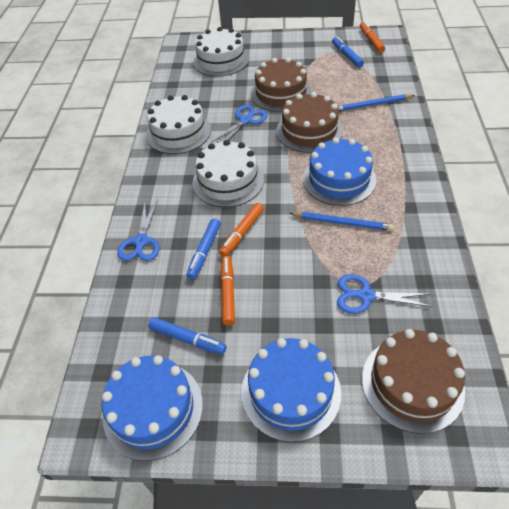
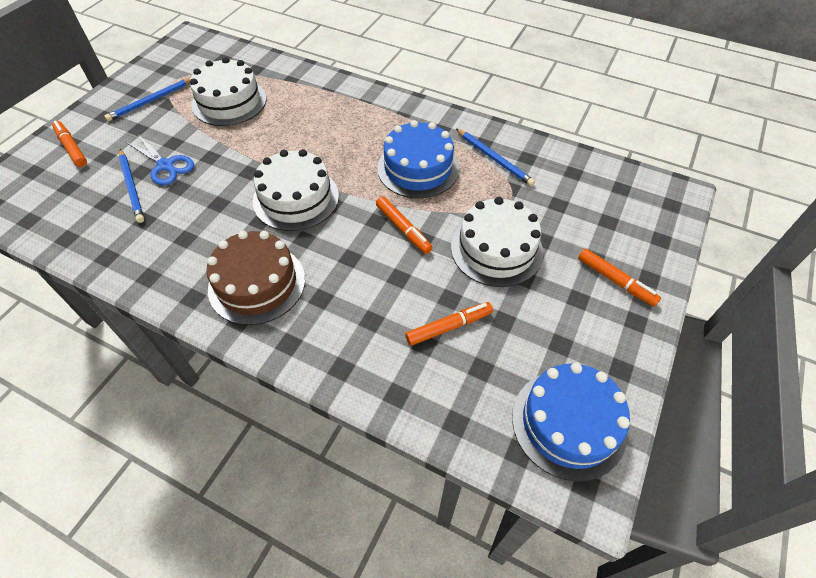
blue cake: [102,355,203,461] [241,338,341,442] [303,137,376,206] = 3 -> [377,120,459,198] [512,363,630,481] = 2
blue marker: [148,317,227,355] [186,218,221,280] [332,36,364,68] = 3 -> none = 0
blue pencil: [289,212,394,231] [338,94,415,111] = 2 -> [104,78,191,121] [119,149,144,223] [456,129,535,186] = 3
blue scissors: [117,199,160,261] [212,105,268,142] [337,274,433,314] = 3 -> [126,136,194,185] = 1
brown cake: [251,58,312,112] [276,92,343,153] [362,329,465,434] = 3 -> [206,231,305,325] = 1
orange marker: [219,203,264,257] [221,256,235,326] [360,21,385,53] = 3 -> [52,120,87,167] [376,197,433,254] [405,302,493,346] [578,248,661,307] = 4

